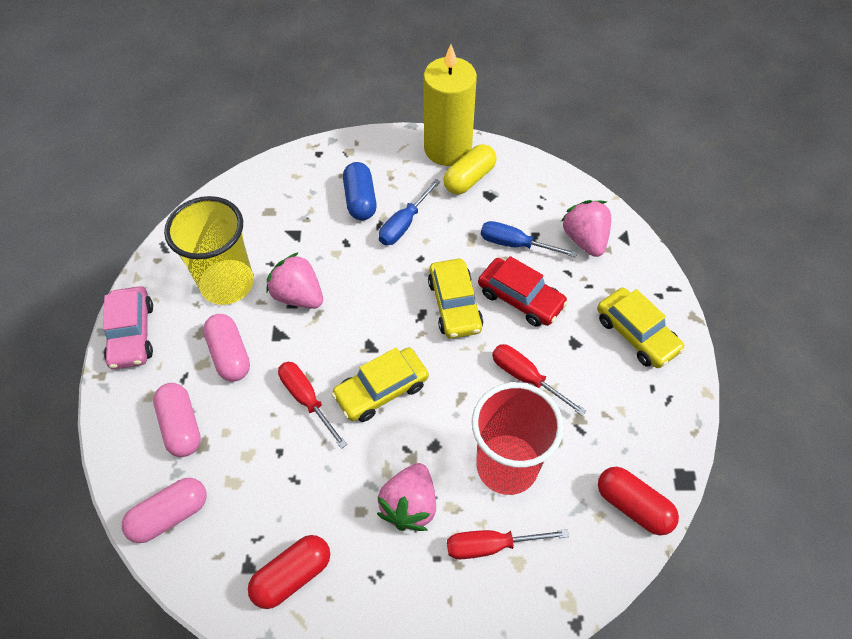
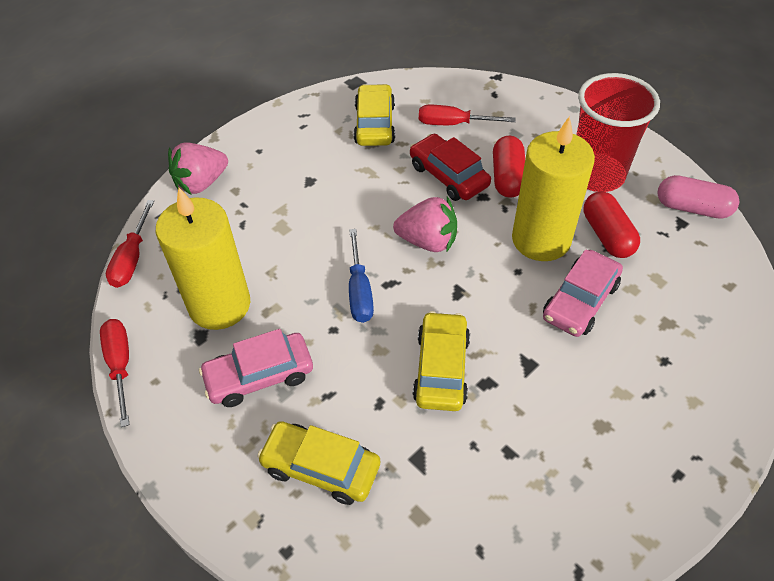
blue capsule: [343,162,376,221] = 1 -> none = 0
blue screwdriver: [379,179,440,245] [481,221,577,257] = 2 -> [349,229,374,323] = 1
pink capsule: [122,478,207,543] [153,383,201,457] [203,314,250,382] = 3 -> [657,175,739,219] = 1
pink car: [103,286,153,369] = 1 -> [199,329,313,407] [543,249,623,337] = 2
pink strawberry: [266,252,323,309] [377,463,436,531] [561,200,611,257] = 3 -> [168,142,228,195] [393,197,457,252] = 2
yellow candle: [423,44,477,166] = 1 -> [156,187,250,330] [512,116,595,261] = 2
yellow capsule: [443,144,497,194] = 1 -> none = 0
yellow cup: [164,196,254,305] = 1 -> none = 0

